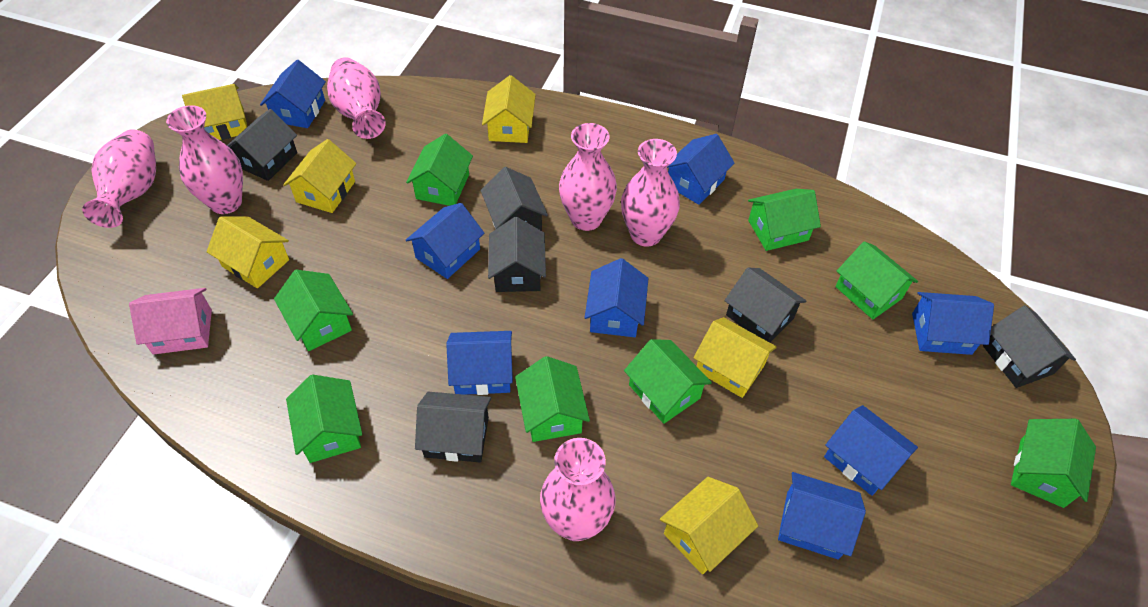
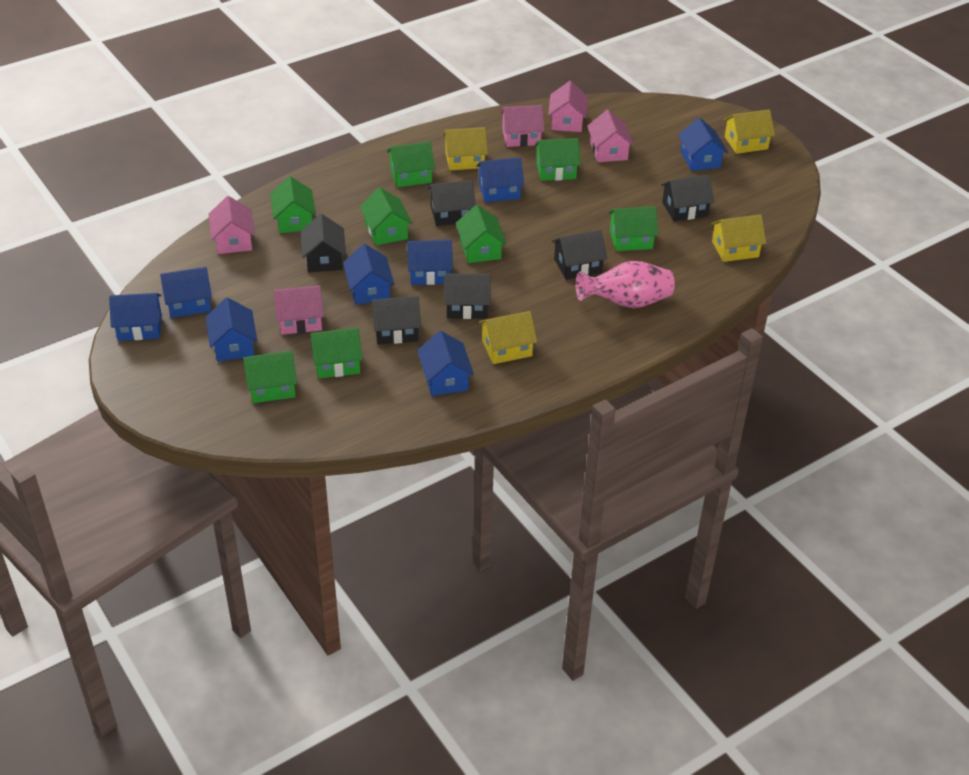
pink house: [129,288,212,355] = 1 -> [209,196,255,254] [274,285,324,335] [500,105,545,147] [548,81,588,132] [587,110,634,162] = 5
pink vase: [82,129,156,228] [166,105,243,214] [327,57,386,139] [540,438,616,541] [559,123,617,231] [621,139,680,247] = 6 -> [576,261,675,308] = 1
yellow house: [182,84,247,140] [206,217,289,288] [283,139,356,213] [482,75,536,143] [660,477,758,574] [693,317,777,398] = 6 -> [443,127,488,170] [479,311,537,364] [711,214,766,262] [724,109,775,154] = 4

